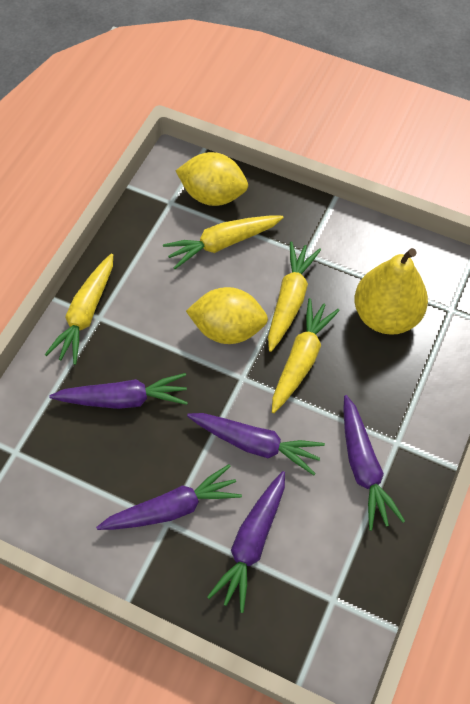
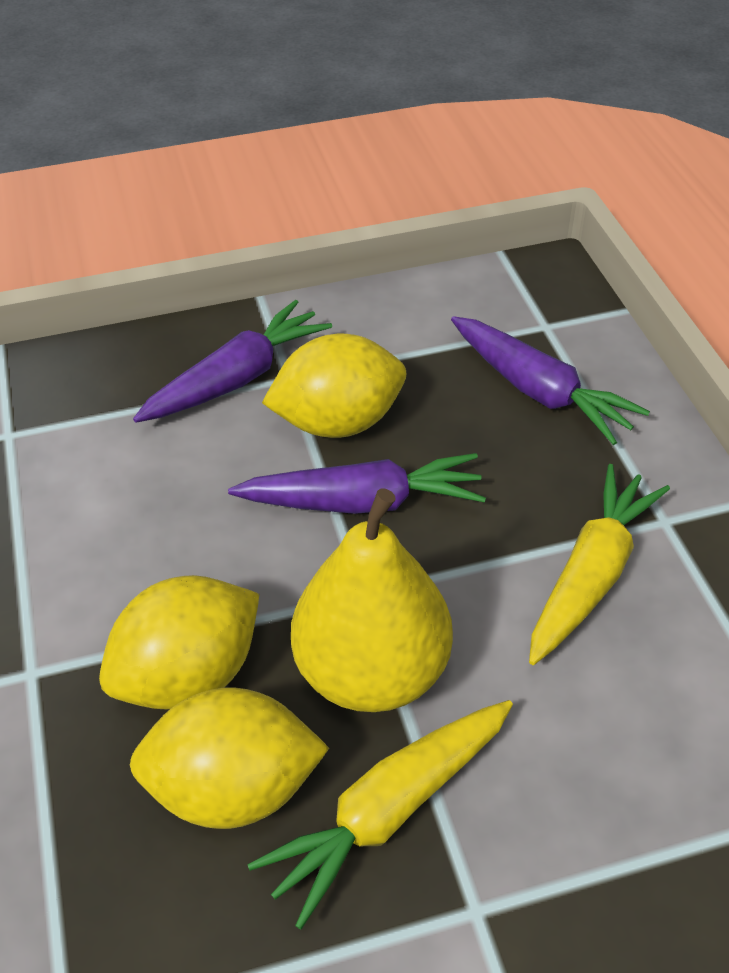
purple carrot: [49,373,188,409] [96,464,242,530] [187,413,325,475] [207,471,285,613] [343,395,405,531] = 5 -> [133,300,332,423] [228,453,486,514] [451,316,650,445] = 3
yellow carrot: [45,254,113,365] [163,215,284,269] [268,241,321,352] [272,298,340,413] = 4 -> [248,700,513,929] [529,464,670,665] = 2
yellow lemon: [176,152,248,206] [186,287,268,344] = 2 -> [99,575,259,710] [130,688,329,829] [262,334,406,438] = 3

